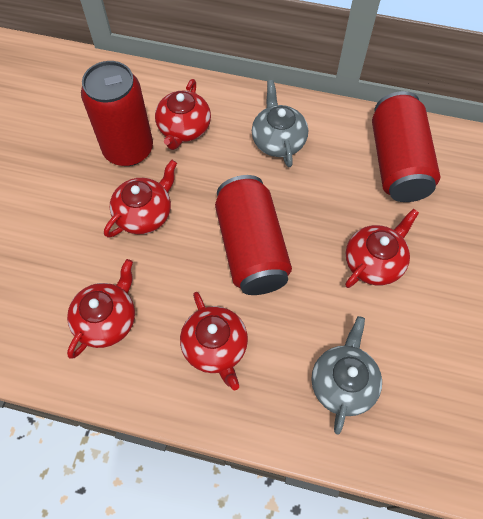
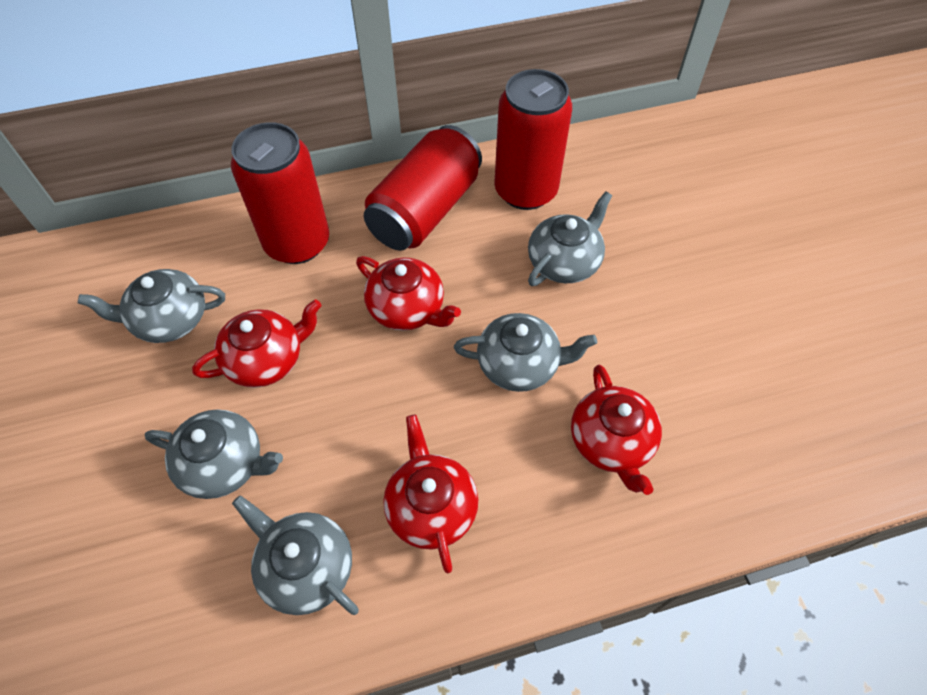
grey teapot: [252,80,308,167] [311,316,382,434] = 2 -> [78,269,225,343] [145,409,283,499] [232,495,359,615] [454,313,597,392] [528,192,612,286] = 5
red teapot: [67,259,135,358] [104,160,177,238] [155,79,211,150] [180,292,248,390] [345,208,419,288] = 5 -> [192,299,322,388] [356,256,461,331] [383,415,478,573] [571,365,662,495] = 4

